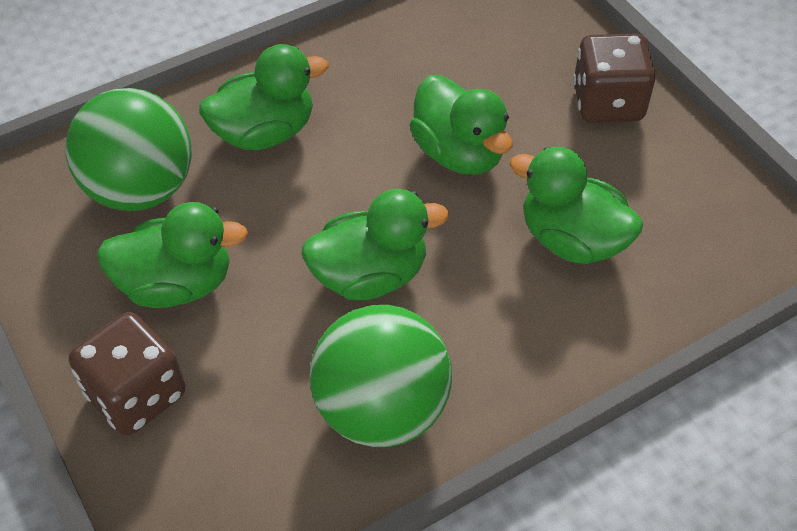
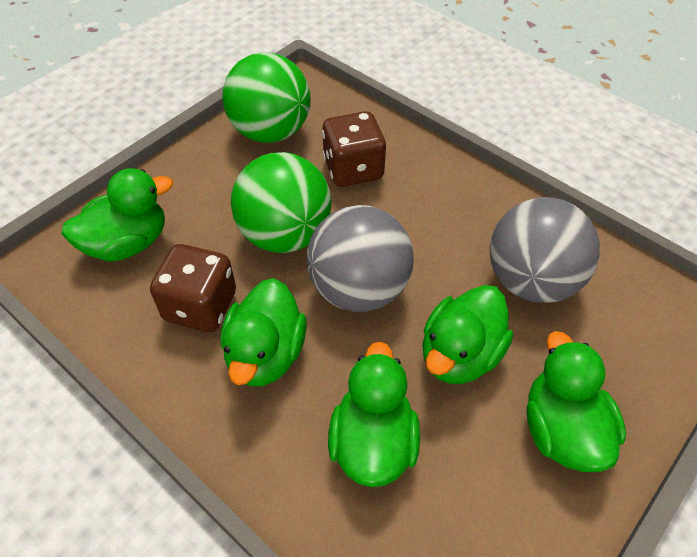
grey ball: none = 0 -> [306,205,414,312] [490,197,600,303] = 2

